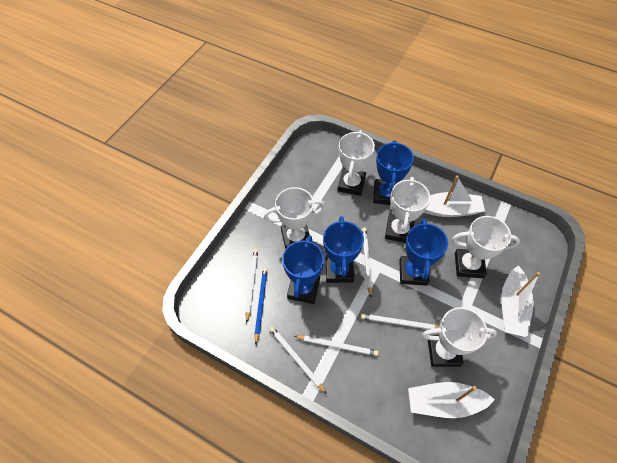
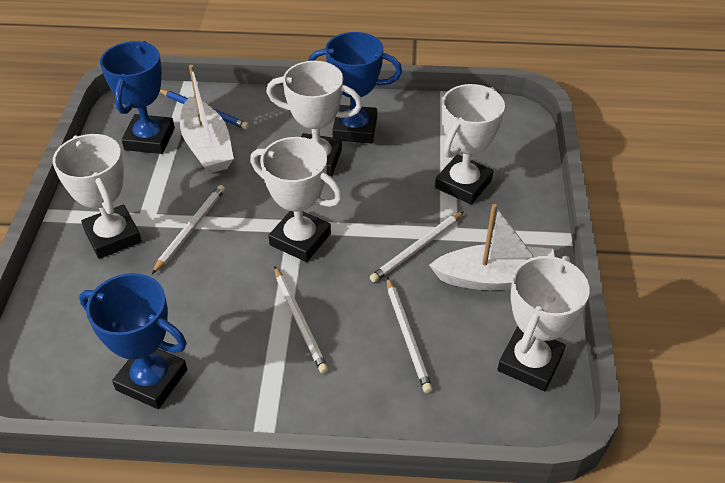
blue trophy: [282,236,324,304] [323,216,364,283] [373,140,414,205] [399,218,448,286] = 4 -> [79,273,187,409] [100,41,175,154] [308,32,402,143] = 3
white boat: [408,382,495,418] [424,176,485,217] [501,265,540,337] = 3 -> [180,65,234,173] [429,204,555,290] = 2
white pencil: [245,249,258,323] [269,327,327,394] [294,336,378,356] [361,314,439,330] [362,227,373,297] = 5 -> [152,185,225,274] [275,267,328,374] [370,211,464,283] [387,277,433,393] = 4

